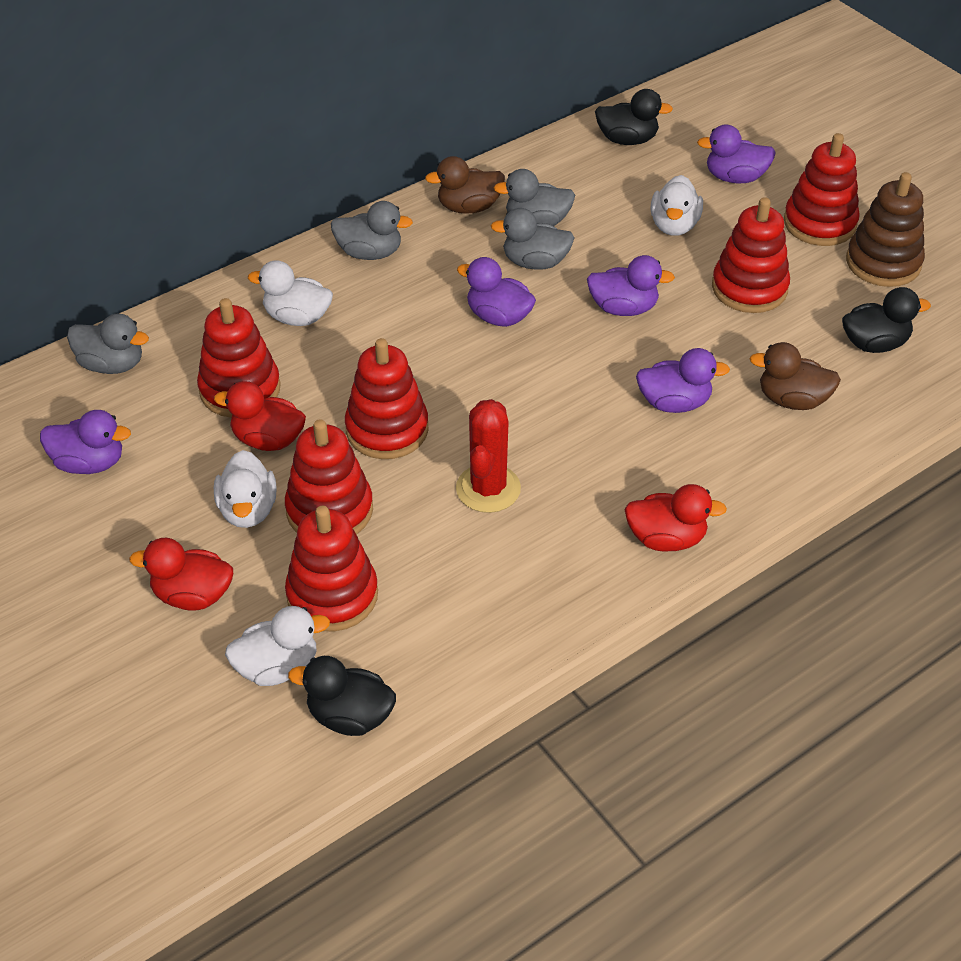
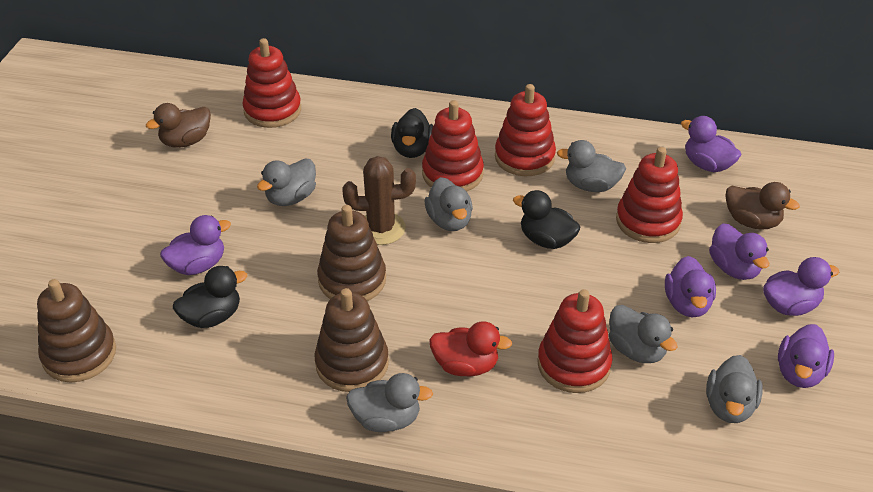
brown cactus: none = 0 -> [342,156,416,245] = 1
brown stacking toy: [846,172,925,287] = 1 -> [37,279,116,383] [314,288,389,392] [317,205,386,301] = 3
grey duck: [67,314,149,374] [331,201,413,260] [491,208,575,270] [494,169,575,226] = 4 -> [257,158,316,206] [346,373,433,432] [425,177,473,231] [557,140,626,192] [609,305,677,363] [706,355,763,423] = 6
purple duck: [40,410,131,474] [457,257,536,327] [587,255,675,316] [636,348,730,413] [697,124,776,183] = 5 -> [160,215,231,275] [665,256,716,317] [681,116,741,172] [709,223,769,280] [763,257,839,316] [778,324,834,388] = 6
red cactus: [456,399,521,513] = 1 -> none = 0
red duck: [129,538,233,611] [214,381,306,451] [625,484,727,551] = 3 -> [429,322,512,377] = 1
red stacking toy: [197,298,281,418] [285,419,373,535] [285,506,378,631] [345,338,428,459] [712,197,790,313] [784,133,860,246] = 6 -> [242,38,301,128] [422,100,484,192] [495,84,556,176] [537,289,612,393] [616,147,683,243] = 5
white duck: [214,450,277,528] [225,606,330,686] [248,260,333,326] [651,175,703,236] = 4 -> none = 0

